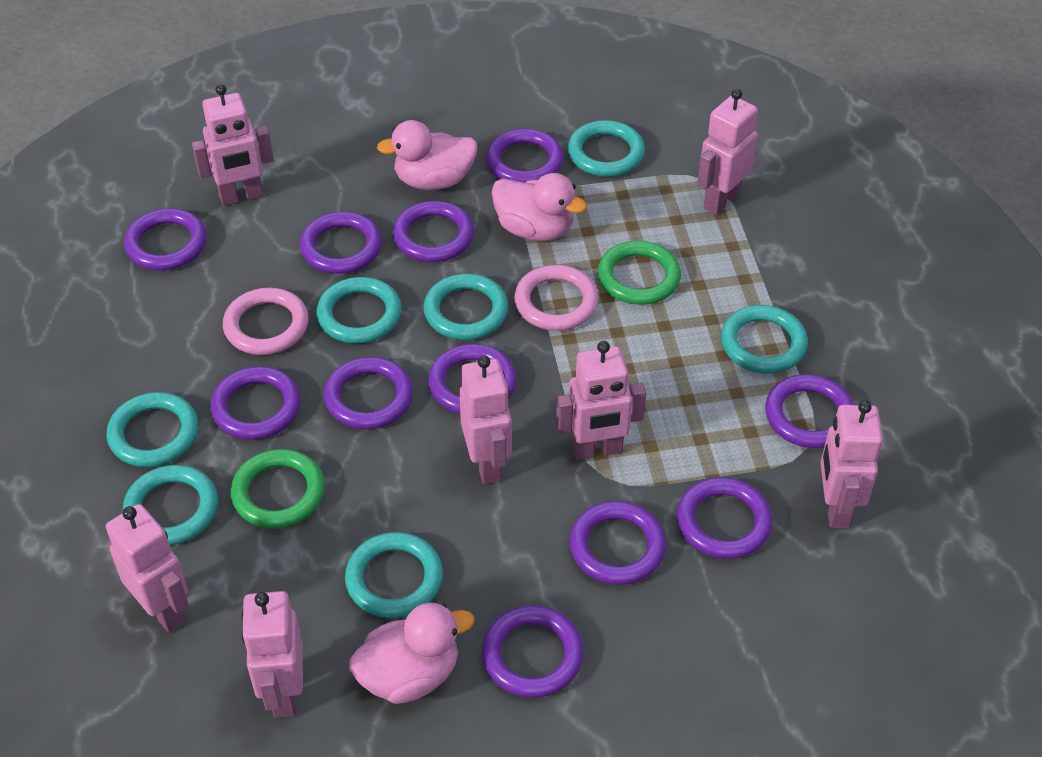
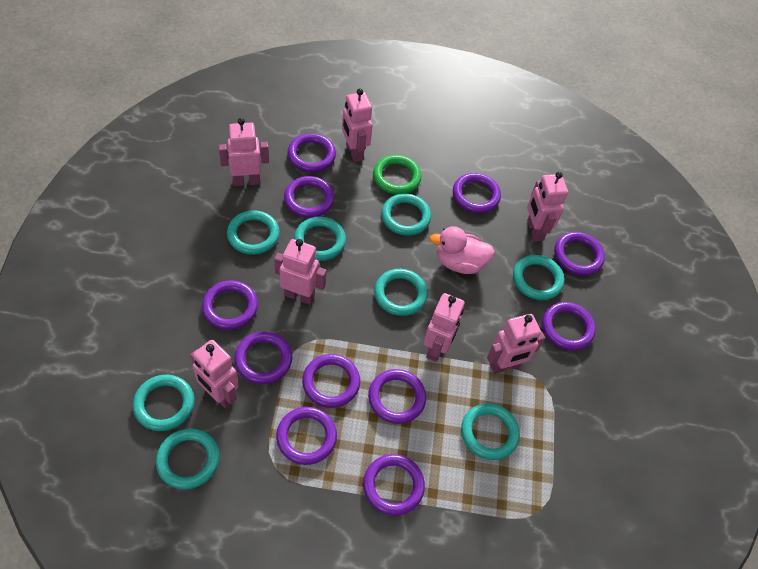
green ring: [231,449,325,529] [598,241,681,305] = 2 -> [373,155,422,195] = 1
pink duck: [349,603,475,704] [377,120,478,190] [492,173,587,241] = 3 -> [429,226,495,274] = 1
pink ring: [223,288,309,355] [514,265,599,331] = 2 -> none = 0
turquoise ring: [107,392,198,467] [123,465,218,545] [316,277,402,343] [345,532,443,618] [423,274,509,340] [568,120,645,177] [721,305,808,374] = 7 -> [133,375,194,431] [156,428,220,489] [227,210,280,255] [294,217,346,261] [374,269,428,316] [381,193,431,236] [461,403,520,460] [513,255,564,300] = 8

